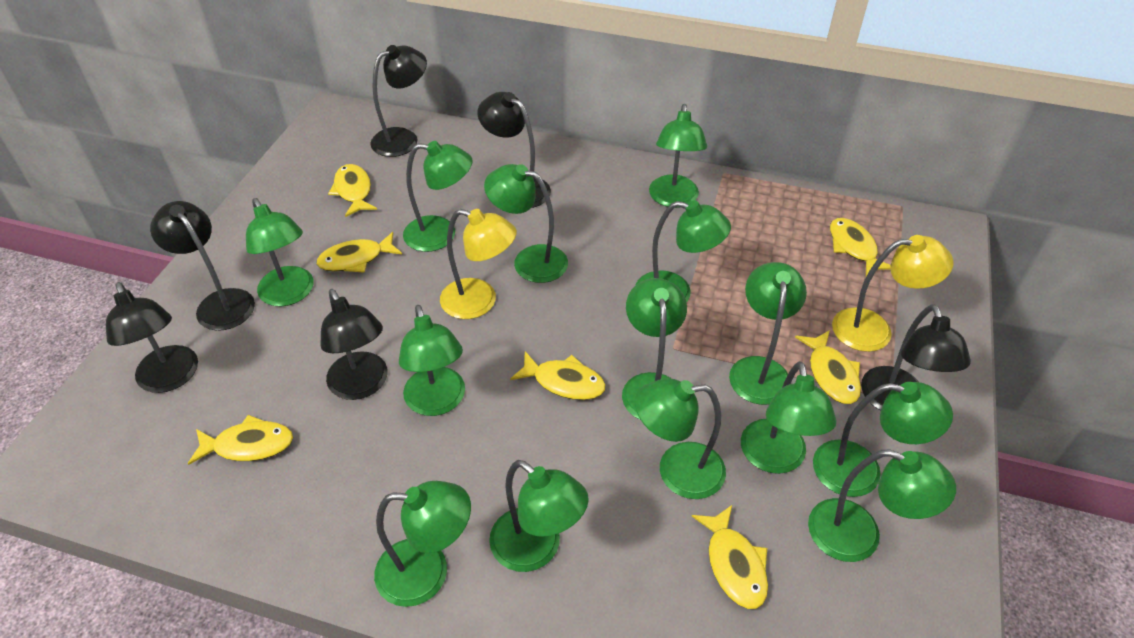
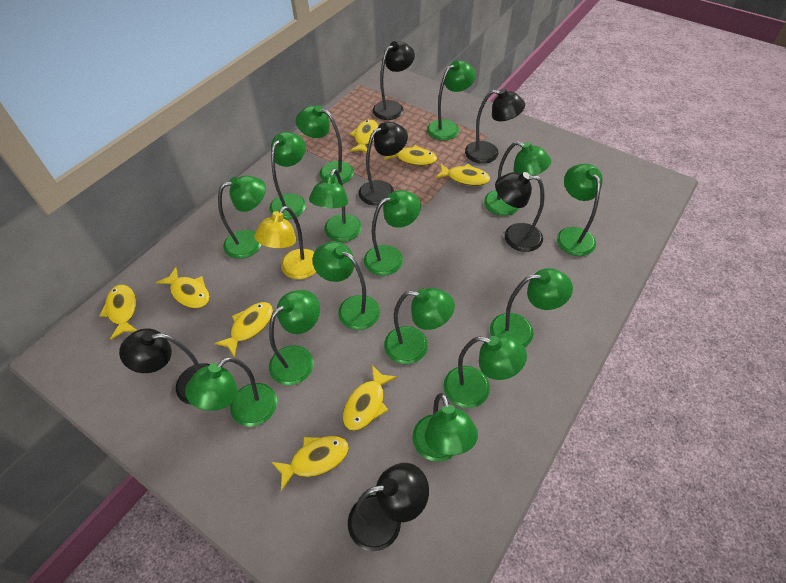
green lamp: [246,198,314,306] [374,481,471,607] [399,305,465,416] [403,141,473,252] [484,164,568,283] [489,460,589,572] [622,278,687,420] [635,378,726,499] [636,200,731,302] [649,104,707,208] [729,262,807,405] [741,361,837,474] [808,450,956,562] [813,382,953,497] = 14 -> [185,357,277,427] [218,175,266,259] [269,290,320,385] [270,132,306,220] [296,105,354,184] [309,169,362,242] [312,241,380,330] [364,190,421,276] [384,288,455,364] [412,393,478,462] [427,61,476,141] [443,335,527,408] [484,141,551,216] [490,268,573,347] [557,164,603,256] = 15
yellow fish: [188,415,293,465] [316,232,402,273] [328,164,377,217] [510,351,606,400] [692,504,768,609] [795,330,861,404] [830,218,891,276] = 7 -> [99,285,137,340] [156,267,210,308] [214,302,273,358] [271,436,349,491] [343,365,397,431] [349,119,379,153] [384,145,437,166] [435,163,490,186] = 8
yellow lamp: [440,209,517,319] [832,235,954,352] = 2 -> [254,206,316,279] = 1

